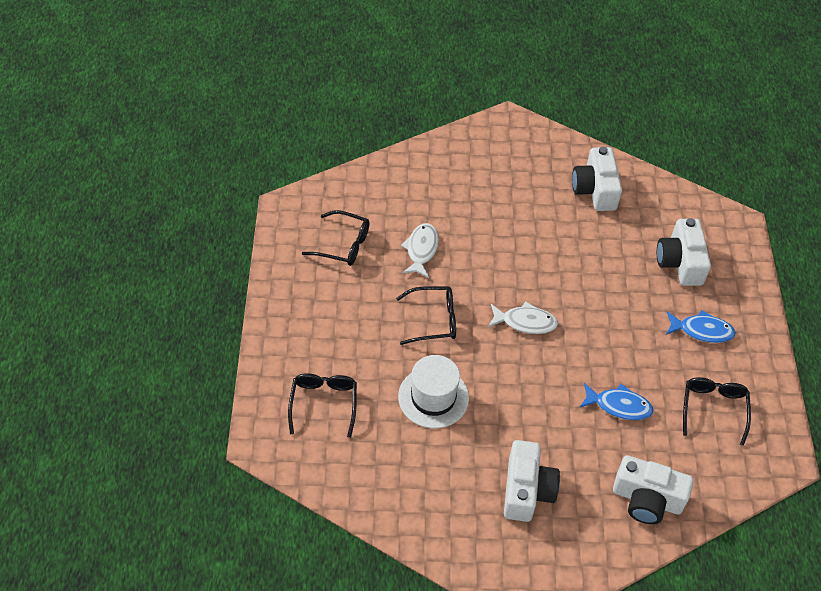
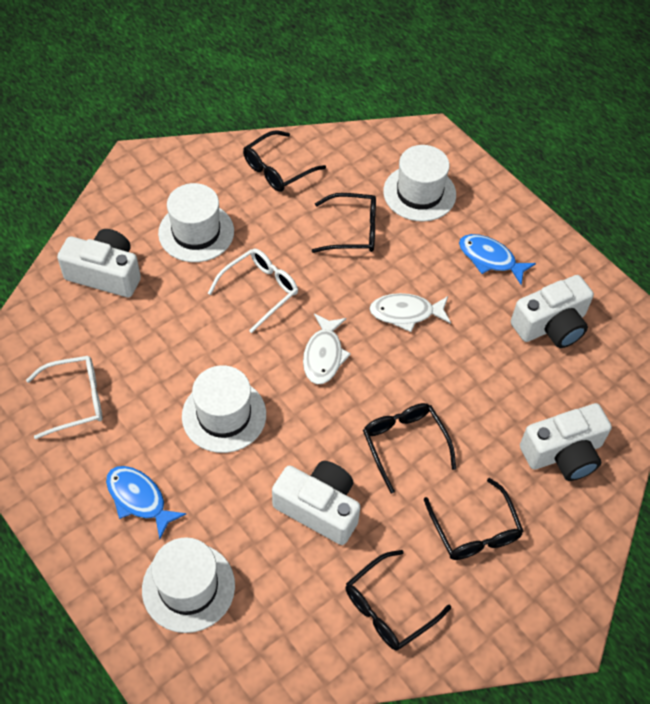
black glasses: [288,373,357,438] [302,210,370,266] [396,286,456,345] [683,377,751,446] = 4 -> [243,130,326,192] [312,193,376,253] [346,550,451,651] [363,403,456,494] [424,478,524,560] = 5
white glasses: none = 0 -> [26,356,103,439] [208,249,298,333] = 2
white hat: [398,355,469,428] = 1 -> [142,537,235,633] [158,183,234,262] [182,365,266,453] [383,145,456,222] = 4

